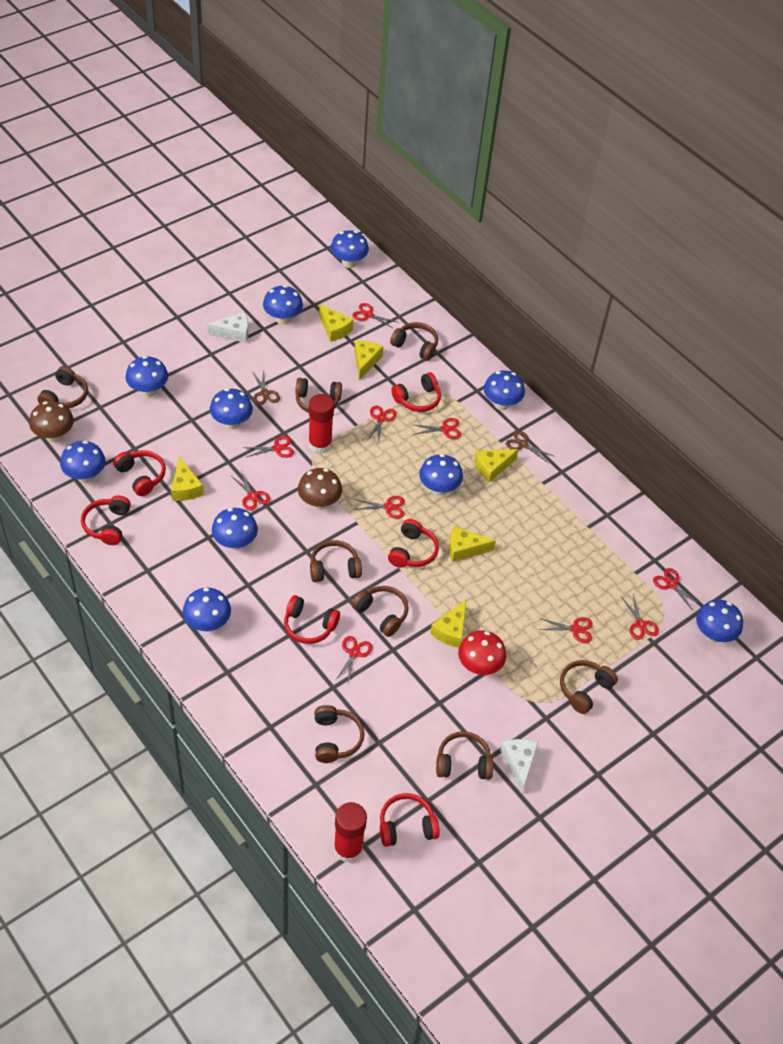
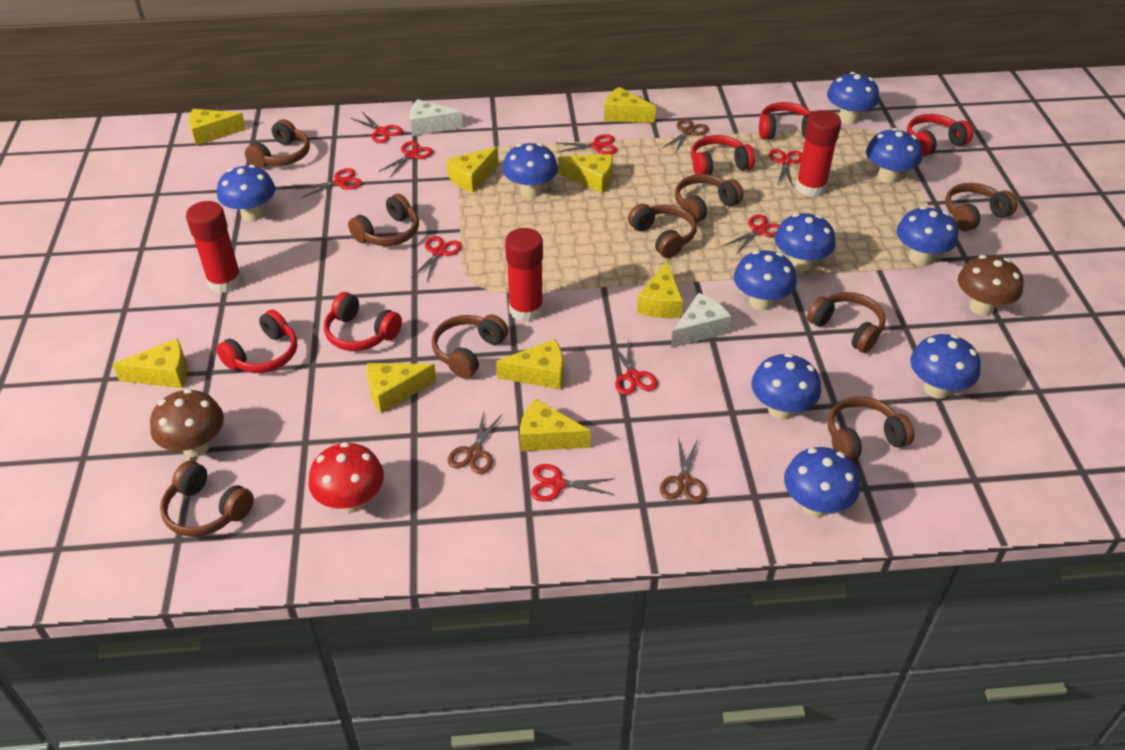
brown headphones: [37,366,88,408] [295,378,342,413] [310,540,362,582] [314,705,364,763] [352,586,409,637] [390,322,438,361] [436,731,493,780] [560,660,618,714] = 8 -> [160,461,254,537] [245,119,310,168] [348,194,419,246] [432,315,508,379] [628,204,697,258] [675,174,743,223] [807,292,886,353] [828,396,914,460] [945,183,1017,231] = 9
brown scissors: [252,369,280,405] [506,431,553,463] = 2 -> [448,412,502,474] [660,438,707,503] [662,118,709,153] = 3
red glue stick: [308,394,334,454] [334,802,367,863] = 2 -> [186,201,242,293] [505,228,543,322] [796,110,841,197] = 3
red headphones: [81,495,131,545] [113,450,166,496] [284,595,340,644] [380,793,440,847] [388,519,439,568] [391,372,441,412] = 6 -> [216,309,297,373] [324,292,402,351] [691,135,755,175] [759,102,811,139] [907,114,973,157] = 5
red scissors: [230,471,270,510] [243,436,294,458] [335,636,372,683] [352,303,397,329] [354,496,405,519] [367,406,397,441] [414,418,461,439] [540,617,593,643] [622,594,659,640] [653,568,701,611] = 10 -> [297,168,362,198] [351,112,403,143] [378,141,433,177] [411,236,462,281] [530,464,615,502] [557,134,617,155] [611,340,658,395] [723,215,780,254] [769,149,802,187] = 9
yellow cheese: [171,457,204,501] [319,304,353,342] [354,340,383,380] [430,599,467,648] [449,526,496,562] [474,449,519,483] = 6 -> [112,338,187,388] [189,109,246,145] [367,363,436,413] [446,147,499,193] [496,339,563,389] [520,399,591,451] [558,154,613,193] [604,87,656,123] [637,261,683,318] = 9

